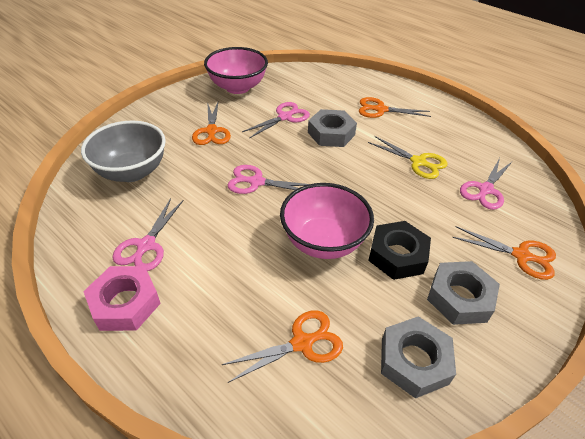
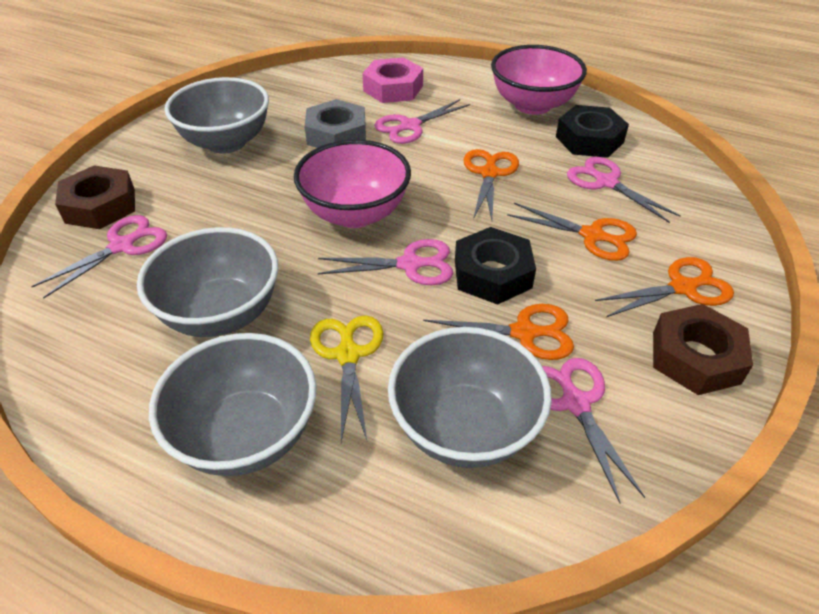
black nut: [368,221,431,280] = 1 -> [455,227,536,305] [556,105,629,158] = 2
brown nut: none = 0 -> [55,166,135,229] [653,304,753,395] = 2
grey bowl: [81,120,166,182] = 1 -> [137,227,279,337] [149,333,317,476] [164,77,269,154] [388,327,552,468] = 4
grey nut: [308,109,357,147] [381,316,456,399] [427,261,500,325] = 3 -> [305,99,366,148] = 1
pink scissors: [112,198,184,271] [228,165,309,194] [242,102,310,139] [460,158,512,210] = 4 -> [31,215,167,299] [318,239,453,285] [374,99,470,144] [542,358,645,504] [567,157,681,223] = 5

